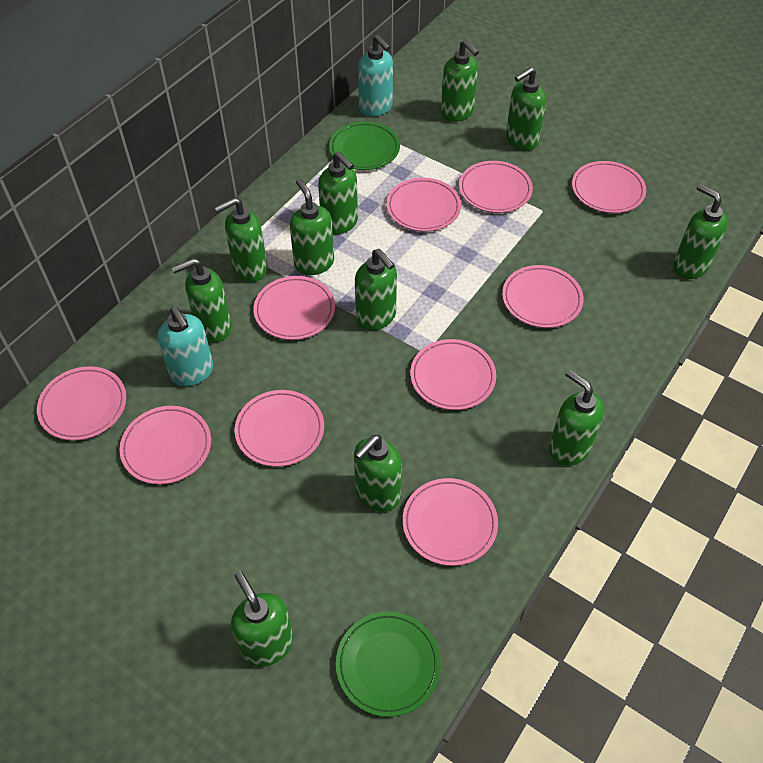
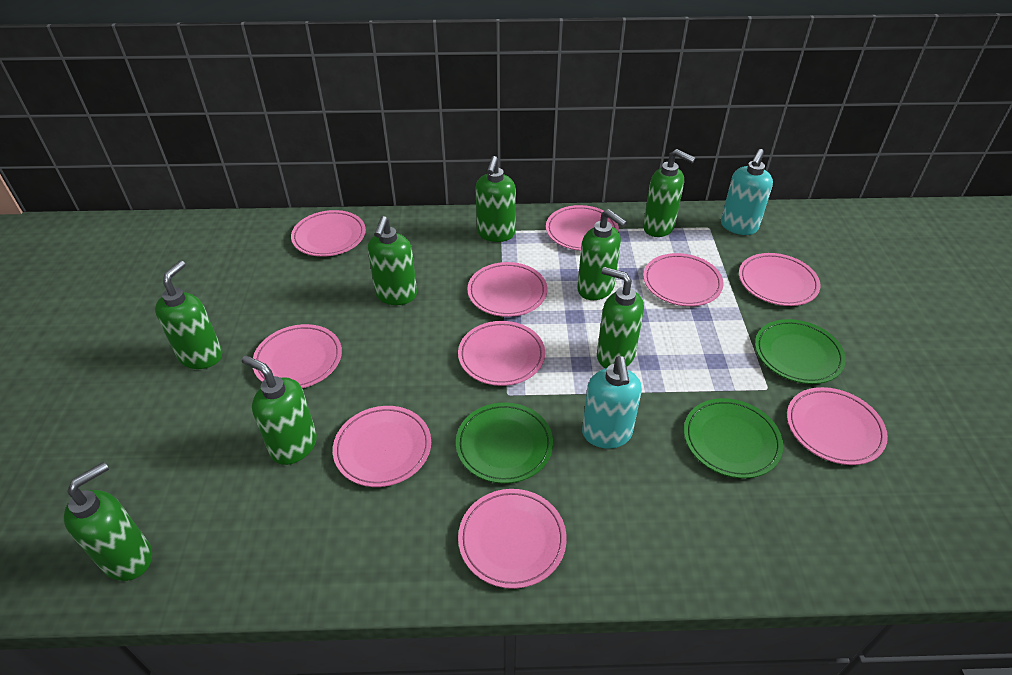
green plate: [329,122,400,170] [336,611,441,717] = 2 -> [456,403,553,483] [684,398,783,478] [755,319,846,384] = 3
green soap dispenser: [172,258,231,342] [214,198,267,282] [231,571,293,667] [290,179,334,275] [318,151,358,235] [354,435,402,512] [355,249,397,330] [441,39,479,122] [506,67,546,151] [549,369,605,466] [673,184,728,279] = 11 -> [64,462,152,581] [155,261,222,369] [242,356,317,465] [368,216,417,305] [475,156,516,242] [577,209,627,300] [597,267,644,369] [643,149,695,237] = 8

